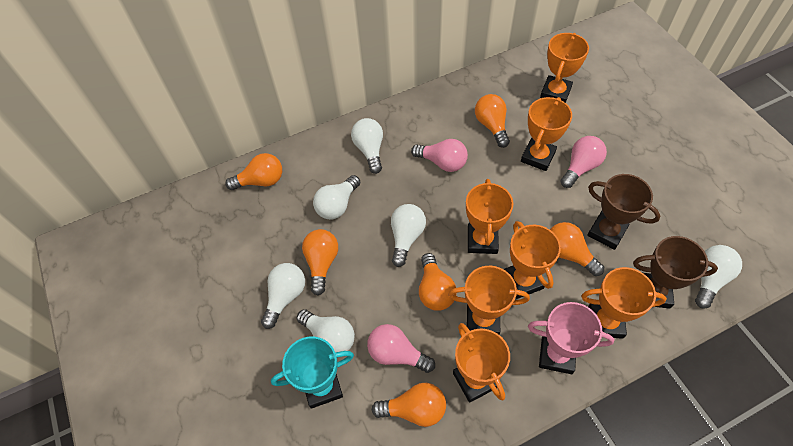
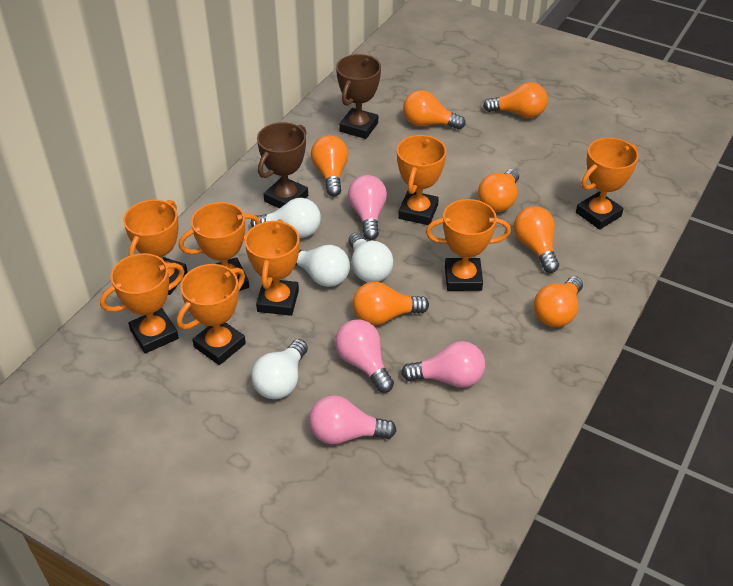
orange light bulb: [225,153,282,190] [302,229,338,296] [372,383,446,427] [419,253,456,311] [475,94,510,148] [550,222,604,276] = 6 -> [311,135,348,197] [353,282,429,326] [403,90,466,130] [478,169,519,212] [483,82,548,118] [514,206,559,273] [534,276,583,327] = 7
orange trophy: [448,266,530,335] [453,323,510,403] [466,179,513,254] [504,221,561,299] [521,97,572,171] [540,33,589,103] [581,267,667,339] = 7 -> [100,253,185,354] [123,200,187,295] [177,264,246,365] [179,202,260,291] [245,219,300,316] [397,135,446,225] [426,199,511,291] [576,137,639,230] = 8
pink light bulb: [367,324,435,373] [411,139,468,172] [561,136,607,188] = 3 -> [309,395,396,444] [335,320,394,393] [348,175,387,240] [401,341,485,388] = 4
pink trophy: [528,302,614,374] = 1 -> none = 0
turquoise trophy: [271,337,354,409] = 1 -> none = 0
white light bulb: [261,263,305,329] [297,309,355,353] [313,175,360,219] [351,118,383,174] [391,204,426,267] [695,245,742,309] = 6 -> [251,198,321,238] [251,339,308,399] [296,245,350,287] [348,233,393,282] = 4

